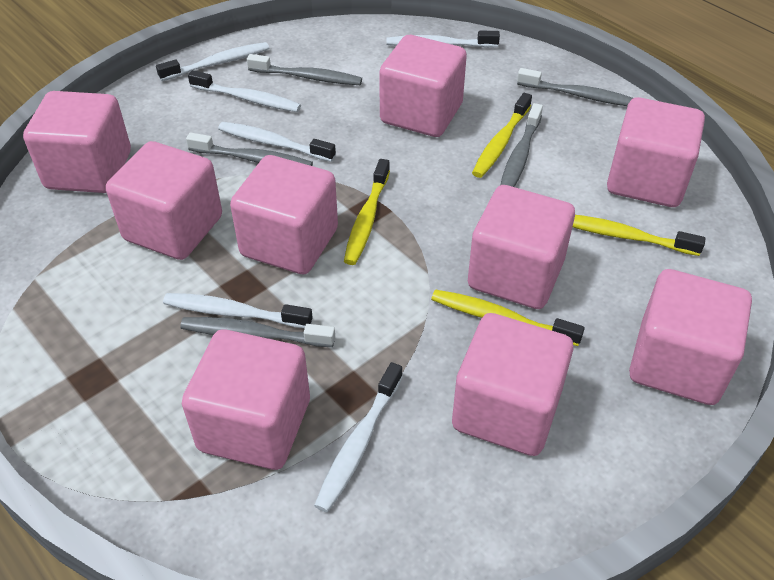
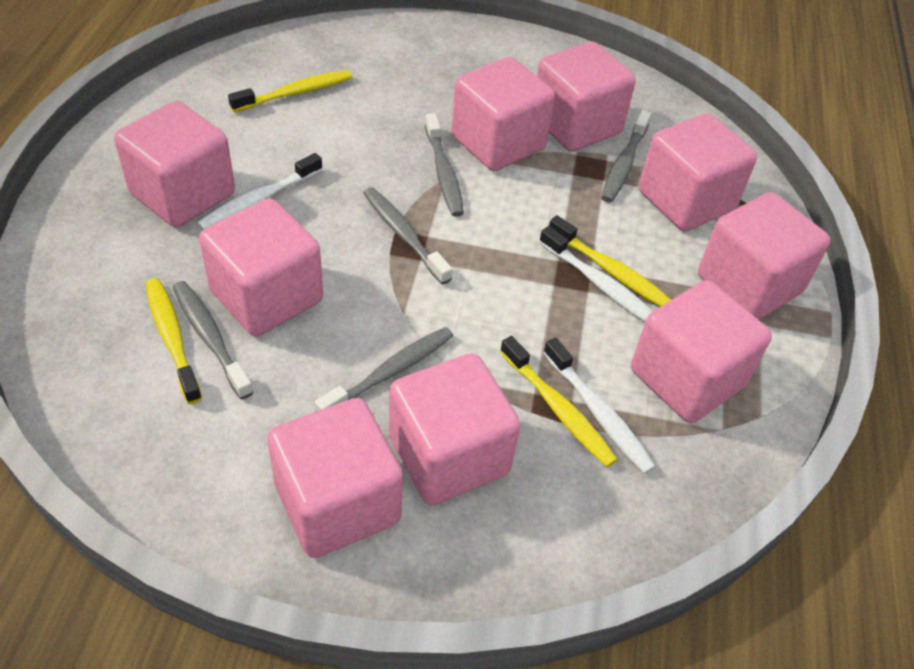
white toothbrush: [156,42,269,81] [163,293,313,328] [188,70,301,112] [218,122,336,162] [314,362,403,512] [386,31,500,48] = 6 -> [197,153,323,230] [539,226,653,322] [543,338,656,474] = 3

